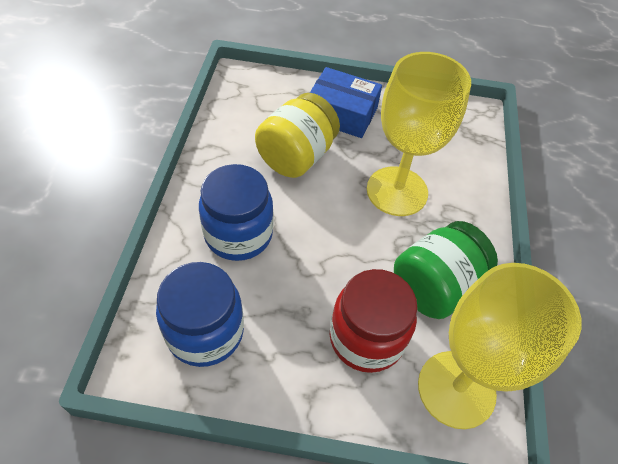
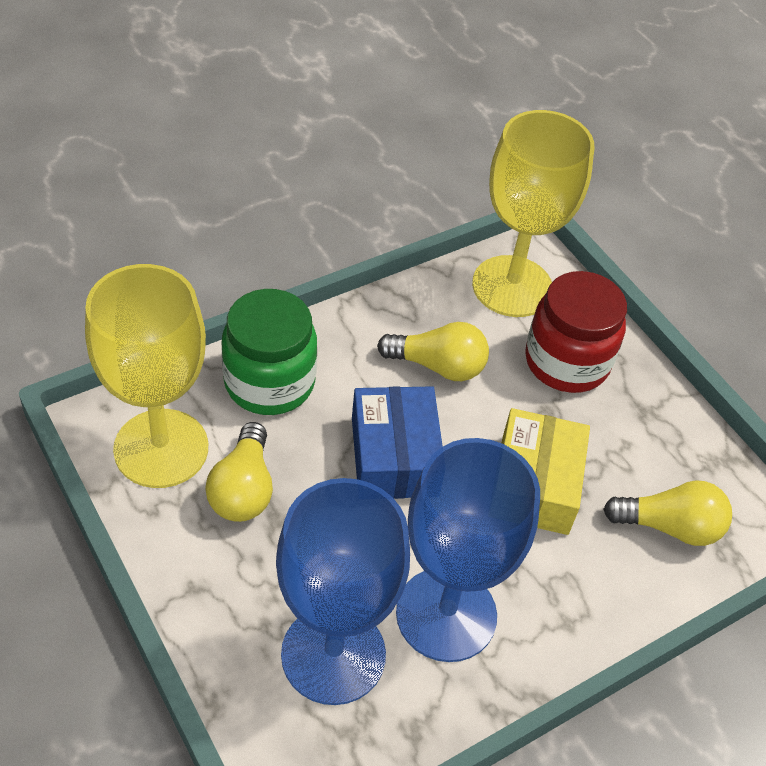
blue goblet: none = 0 -> [276,478,410,705] [396,438,540,662] = 2
blue jar: [156,262,244,367] [199,164,273,261] = 2 -> none = 0
yellow box: none = 0 -> [502,408,590,535] = 1
yellow jar: [255,93,340,178] = 1 -> none = 0
yellow light bulb: none = 0 -> [205,422,273,522] [377,322,489,381] [603,480,732,546] = 3

